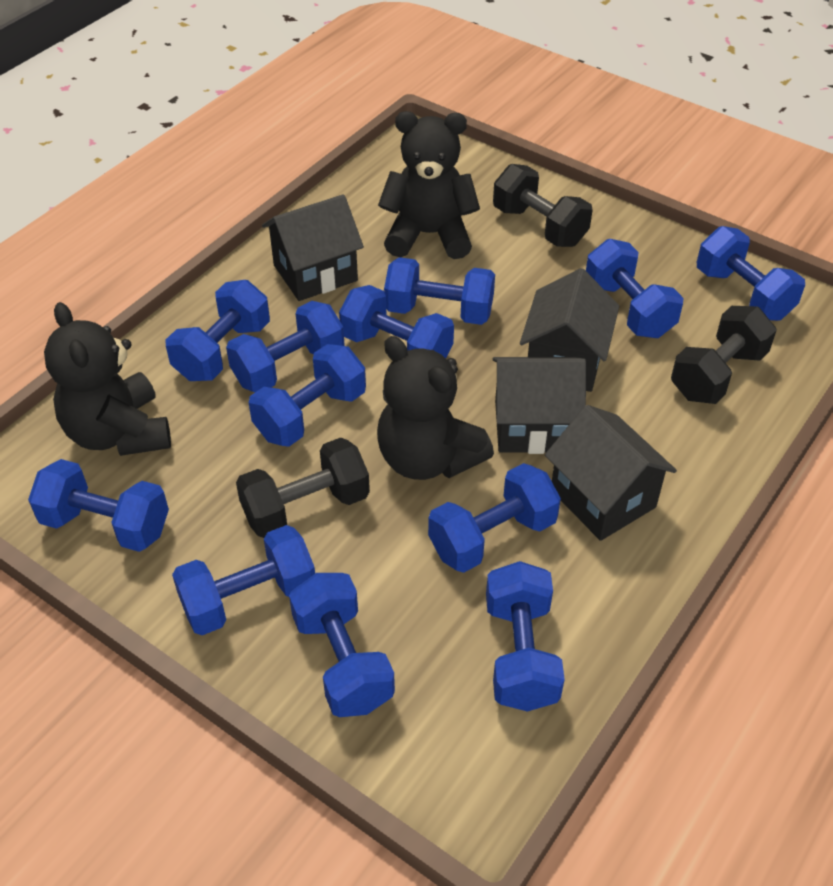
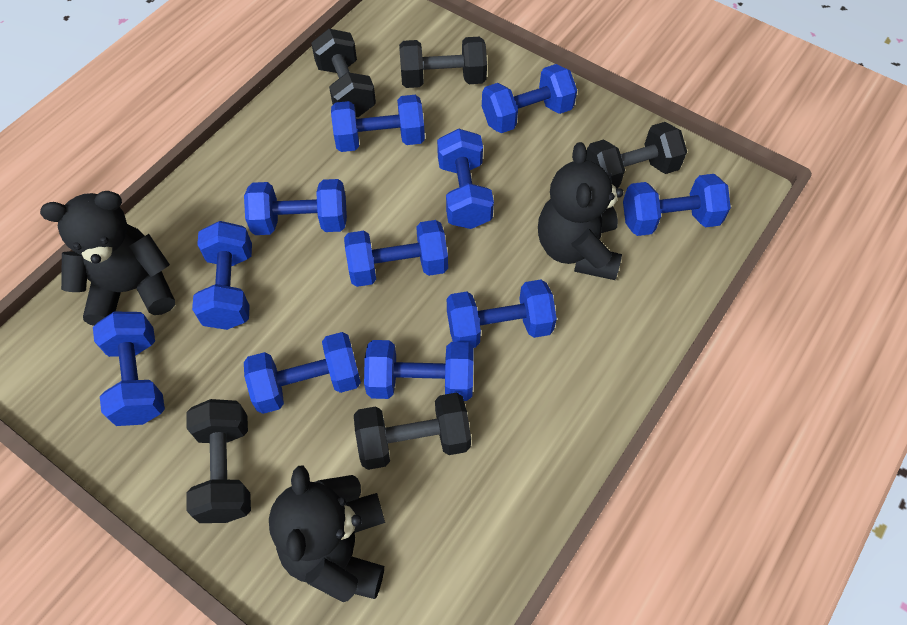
black dumbbell: [236,438,370,538] [493,164,593,247] [671,306,777,404] = 3 -> [187,399,251,523] [311,29,376,117] [354,393,471,470] [399,37,487,88] [586,122,687,189] = 5
black house: [262,194,364,301] [493,357,586,454] [520,268,619,392] [545,405,677,541] = 4 -> none = 0
blue dumbbell: [28,459,169,552] [166,280,270,381] [172,525,315,635] [226,301,345,392] [249,344,366,447] [289,573,395,717] [339,285,454,358] [384,257,495,325] [428,463,561,573] [486,561,565,712] [586,239,683,338] [697,226,805,321] = 12 -> [93,312,165,426] [192,221,252,330] [244,179,347,235] [244,332,361,414] [331,95,425,152] [344,220,448,287] [364,340,474,401] [437,128,494,229] [447,280,557,348] [482,64,577,133] [623,174,731,236] = 11

